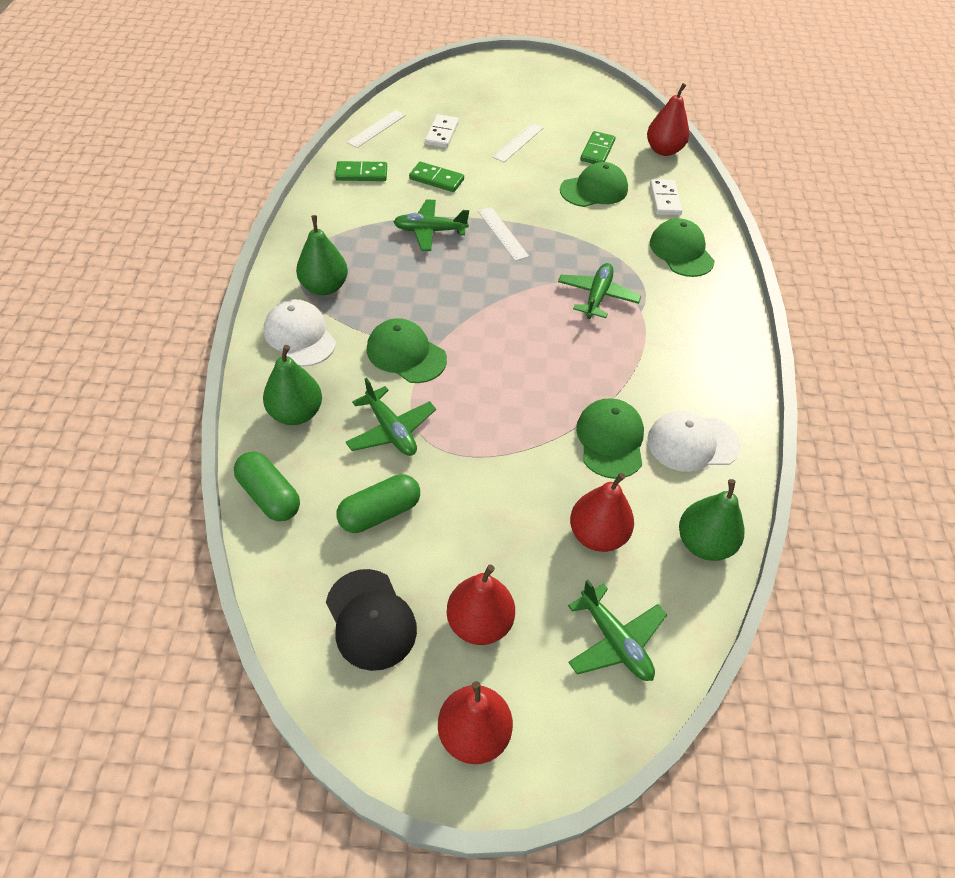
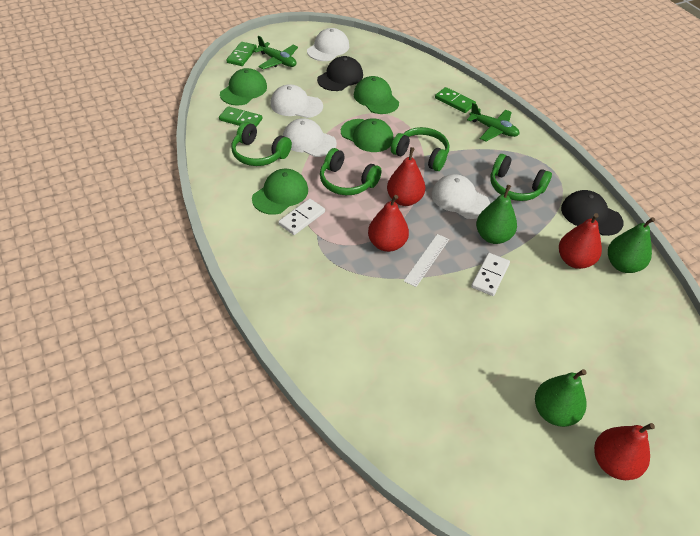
black cap: [326,569,417,671] = 1 -> [317,56,363,91] [561,190,623,236] = 2
green capsule: [234,452,300,521] [336,474,420,533] = 2 -> none = 0
green headphones: none = 0 -> [231,122,292,166] [320,148,382,195] [391,127,449,171] [490,154,552,201] = 4
green plane: [346,378,436,456] [394,199,469,251] [558,263,641,319] [568,580,667,681] = 4 -> [253,35,298,69] [467,103,520,141] = 2
white cap: [264,299,336,367] [647,411,740,472] = 2 -> [270,84,323,118] [283,118,337,157] [307,28,349,61] [432,174,490,219] = 4
white ruler: [347,110,406,148] [478,207,529,261] [493,123,544,162] = 3 -> [404,234,449,287] = 1

